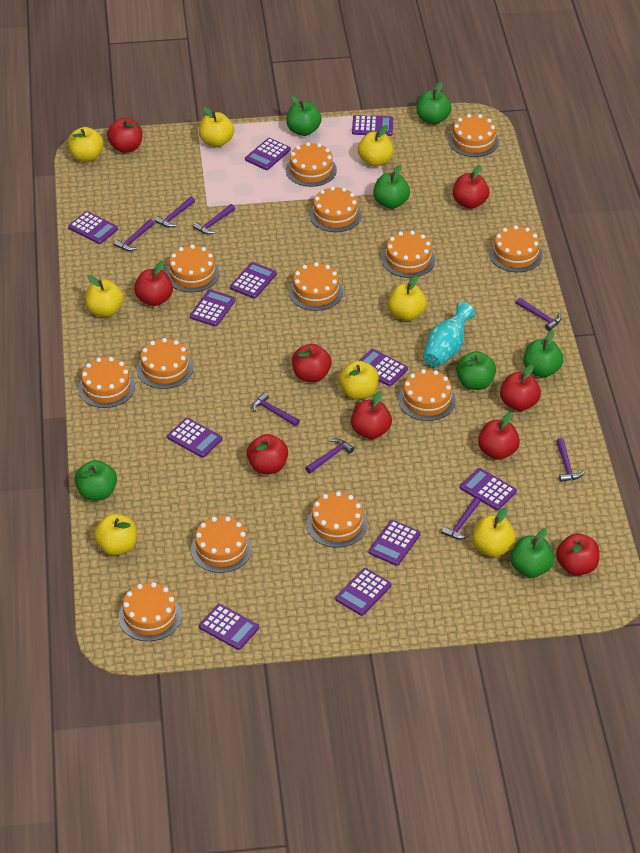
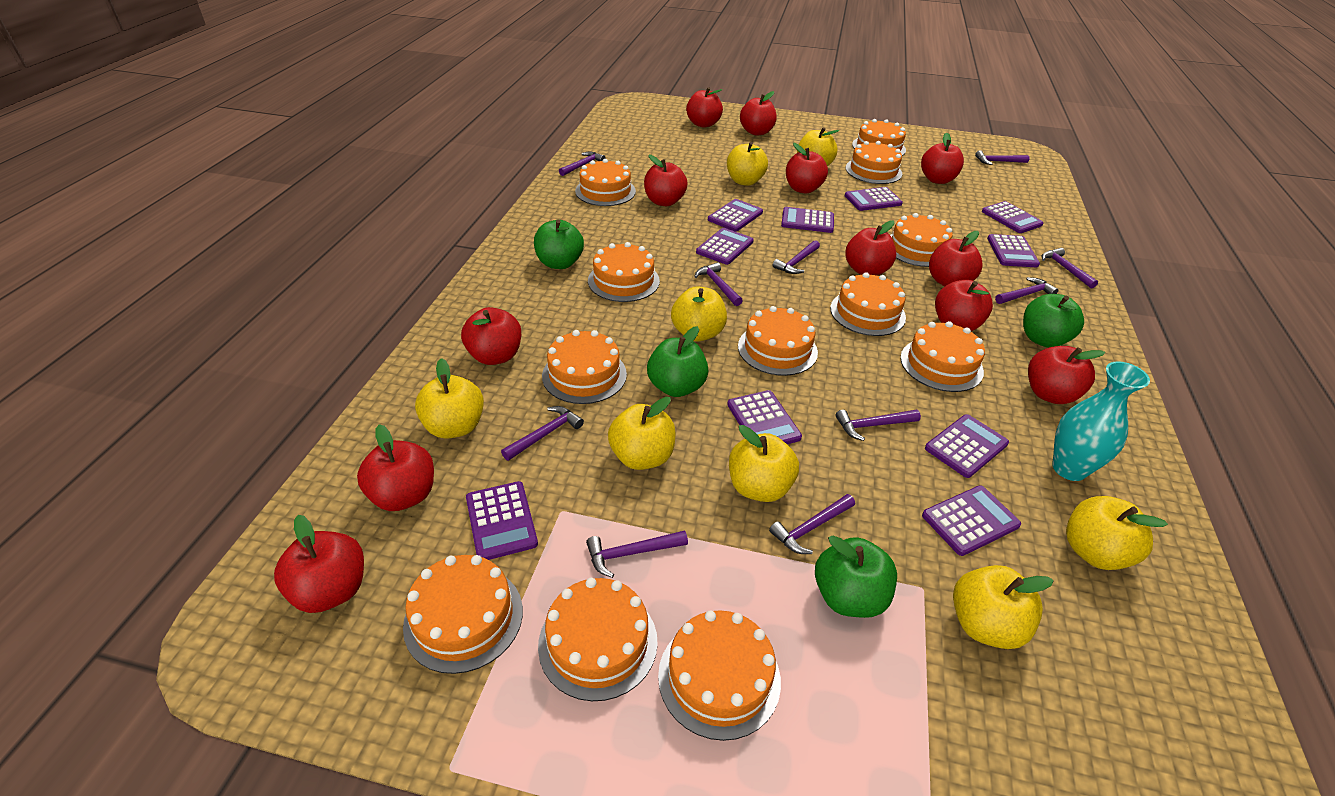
green apple: [75,460,117,501] [286,95,321,136] [373,165,410,209] [417,82,452,125] [456,351,496,390] [510,528,554,578] [524,331,563,378] = 7 -> [534,220,584,269] [647,326,708,397] [815,535,897,618] [1023,294,1084,348] = 4
orange cake: [78,357,135,408] [119,582,182,641] [137,338,193,389] [166,245,219,292] [191,516,252,573] [286,142,337,187] [289,262,343,311] [307,491,367,547] [309,186,362,232] [382,231,435,278] [398,369,456,421] [448,114,499,157] [489,225,543,272] = 13 -> [403,555,523,674] [538,578,658,701] [542,330,627,404] [575,159,636,206] [588,242,660,302] [658,610,781,741] [738,306,818,376] [830,272,906,336] [846,141,903,184] [852,119,906,156] [890,213,953,267] [900,321,985,392] = 12
purple calculator: [68,211,118,244] [167,418,222,458] [190,289,236,327] [199,604,259,650] [230,262,277,299] [245,138,291,170] [335,568,391,616] [352,115,393,136] [359,349,408,386] [369,520,420,566] [460,468,517,510] = 11 -> [466,481,538,560] [696,228,754,265] [708,199,763,232] [727,390,802,444] [781,207,834,233] [845,187,903,211] [922,485,1021,556] [925,414,1009,478] [982,201,1043,233] [987,234,1040,267] = 10
purple hammer: [114,219,154,251] [154,197,195,228] [193,204,235,234] [252,392,300,426] [305,438,354,474] [441,498,480,539] [516,298,561,331] [556,438,584,482] = 8 -> [501,406,584,461] [559,152,606,176] [586,530,688,578] [694,262,743,306] [769,494,855,554] [772,240,820,274] [835,410,921,441] [975,150,1030,165] [995,277,1058,304] [1042,248,1098,289] = 10
red apple: [107,118,142,153] [134,261,173,306] [247,434,288,474] [292,344,332,382] [351,391,392,439] [453,165,489,209] [478,412,520,460] [500,364,541,411] [556,533,600,576] = 9 -> [274,515,364,613] [357,424,434,511] [461,307,521,365] [644,155,688,206] [686,87,723,128] [740,91,777,136] [786,143,828,194] [845,221,896,275] [921,133,964,184] [929,231,983,286] [935,280,993,331] [1028,346,1105,404] = 12

